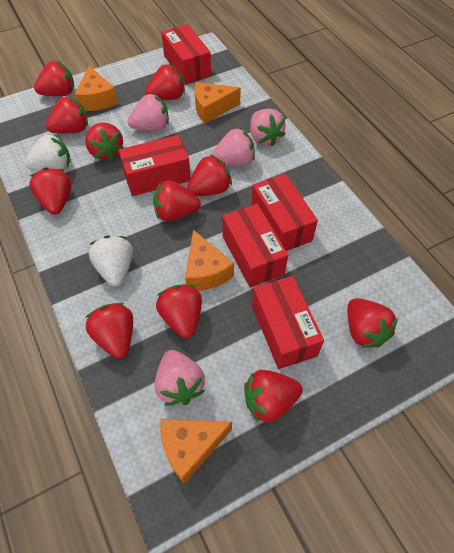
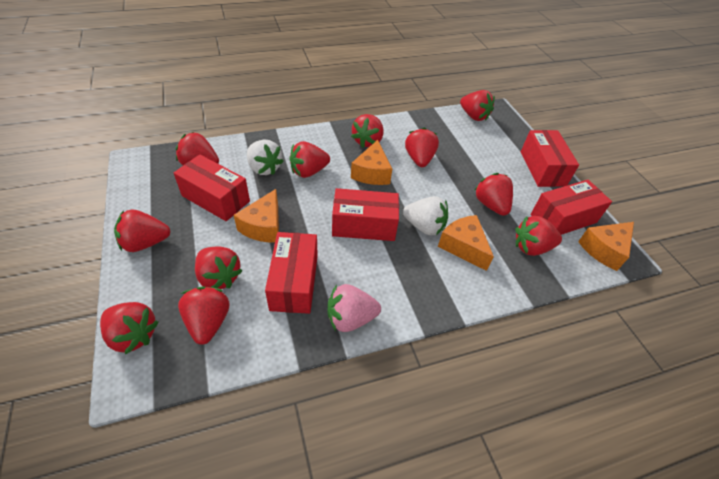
pink strawberry: [127,94,169,130] [155,350,205,406] [212,128,255,166] [250,109,286,146] = 4 -> [328,284,381,332] = 1

